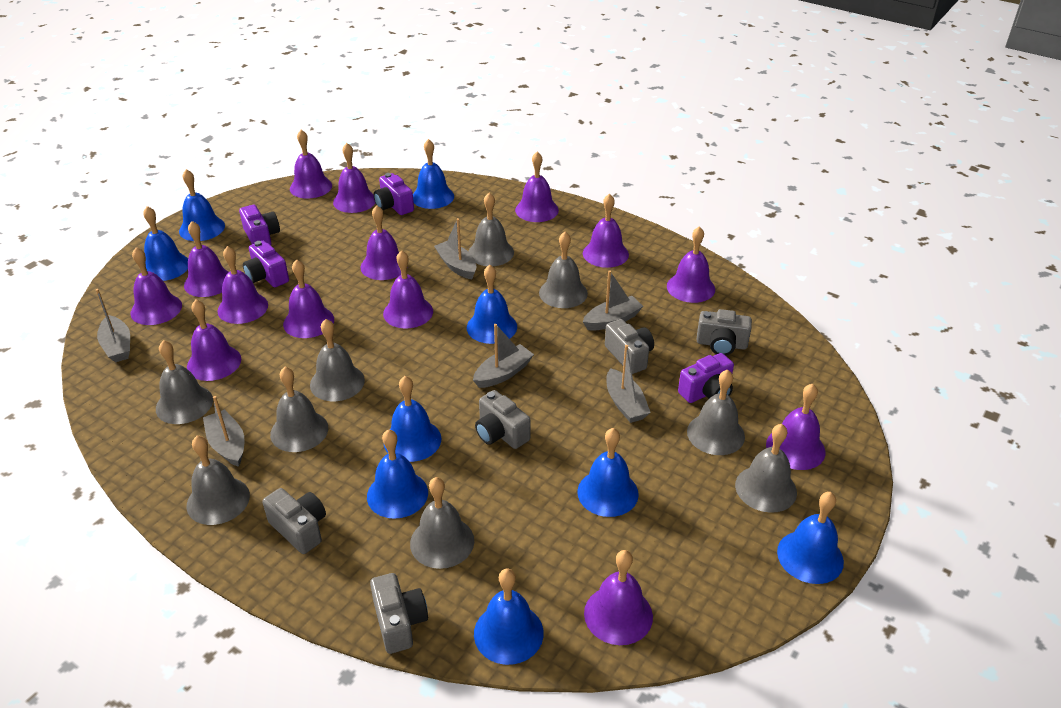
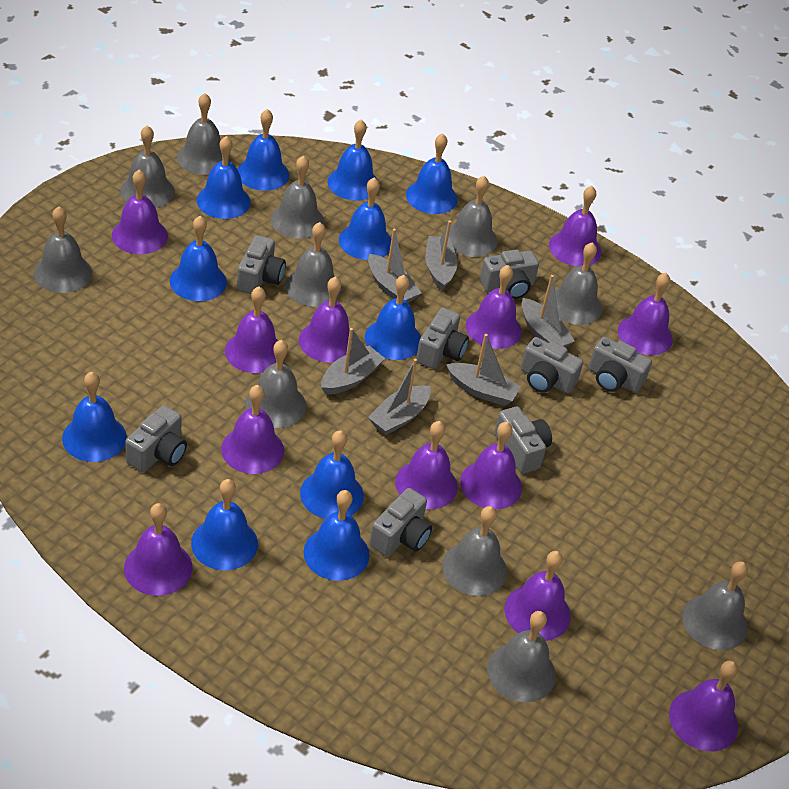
blue bell: [143,206,188,281] [179,169,225,241] [367,429,428,519] [383,376,442,462] [413,139,454,209] [467,265,517,344] [474,568,544,665] [577,428,639,517] [777,492,844,584] = 9 -> [62,372,127,462] [170,216,227,301] [191,479,258,570] [197,136,250,219] [237,109,289,191] [300,430,364,519] [304,490,370,581] [328,119,377,200] [339,177,391,260] [365,275,421,360] [406,133,458,214] = 11
grey bell: [156,340,213,424] [187,436,250,525] [270,367,328,452] [310,319,365,401] [410,477,474,569] [468,193,514,266] [539,232,588,308] [687,369,745,455] [735,424,797,513] = 9 -> [34,206,92,293] [120,125,175,208] [177,93,229,175] [245,340,306,428] [271,156,324,238] [285,222,341,307] [442,506,507,596] [449,176,498,257] [487,611,556,702] [555,242,602,325] [682,561,748,650] = 11
grey camera: [262,488,326,554] [370,573,428,654] [475,390,530,449] [605,319,654,374] [696,309,752,356] = 5 -> [125,405,187,472] [237,235,286,294] [369,488,432,557] [416,307,469,369] [480,249,539,299] [495,406,552,474] [521,337,583,393] [589,337,652,393] = 8
purple bell: [131,247,182,325] [184,221,229,297] [187,300,241,381] [217,246,268,324] [283,259,334,338] [290,130,332,199] [333,143,375,213] [360,205,401,280] [383,250,433,328] [515,152,559,222] [583,193,629,268] [584,550,653,645] [667,226,715,303] [766,384,826,470] = 14 -> [112,170,168,254] [124,503,193,596] [221,385,284,474] [225,287,278,373] [299,276,350,363] [395,421,458,509] [460,422,522,509] [466,265,522,349] [504,551,571,641] [549,186,601,266] [618,273,673,355] [669,661,738,751] = 12
purple camera: [239,205,280,245] [243,241,289,287] [374,173,414,215] [678,353,734,403] = 4 -> none = 0

